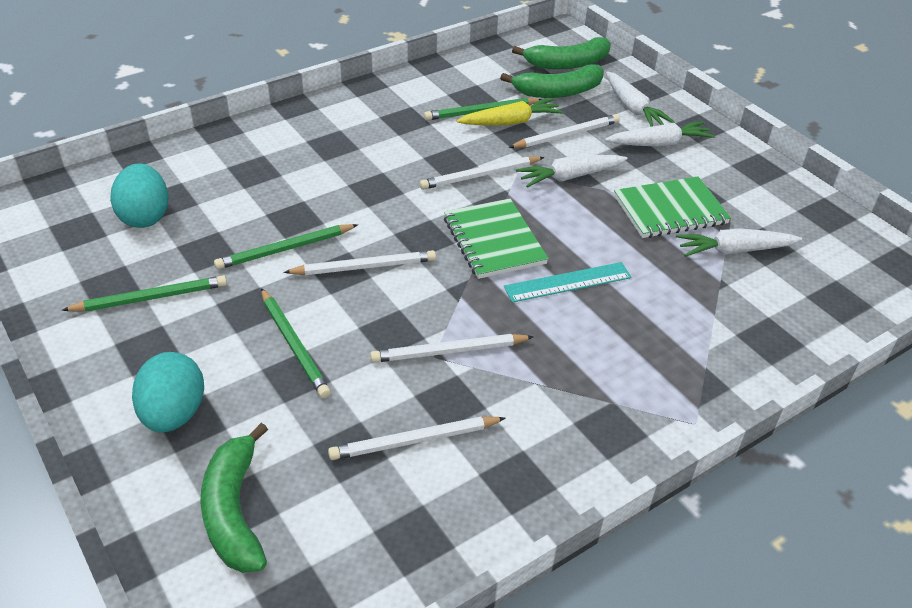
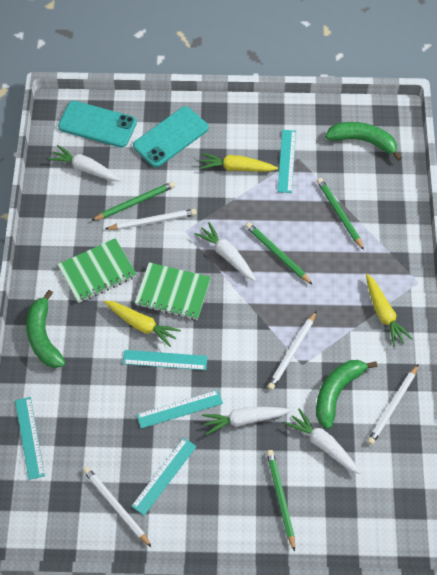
turquoise egg: [110,164,168,228] [132,352,204,432] = 2 -> none = 0
turquoise phone: none = 0 -> [58,101,137,148] [133,106,209,167] = 2
turquoise ruler: [504,262,632,303] = 1 -> [15,397,45,480] [123,350,207,370] [131,438,197,516] [136,390,223,429] [278,130,296,193] = 5
white pencil: [283,250,436,275] [328,416,506,460] [370,334,534,363] [419,156,544,190] [509,114,620,148] = 5 -> [83,467,151,547] [105,209,197,230] [267,311,317,390] [367,364,419,445] = 4
yellow carrot: [456,98,564,125] = 1 -> [104,300,181,347] [200,153,278,171] [366,274,413,347] = 3

